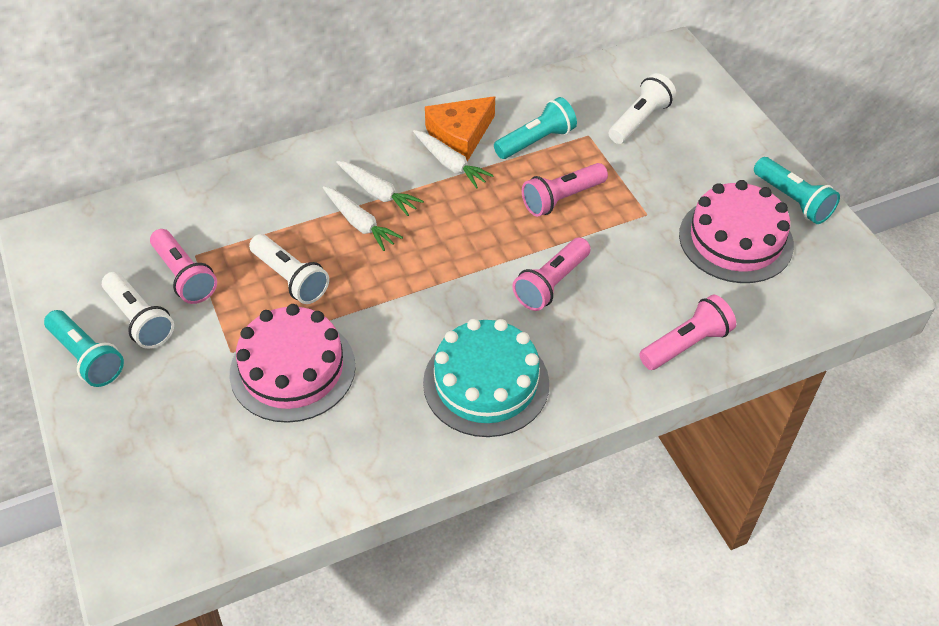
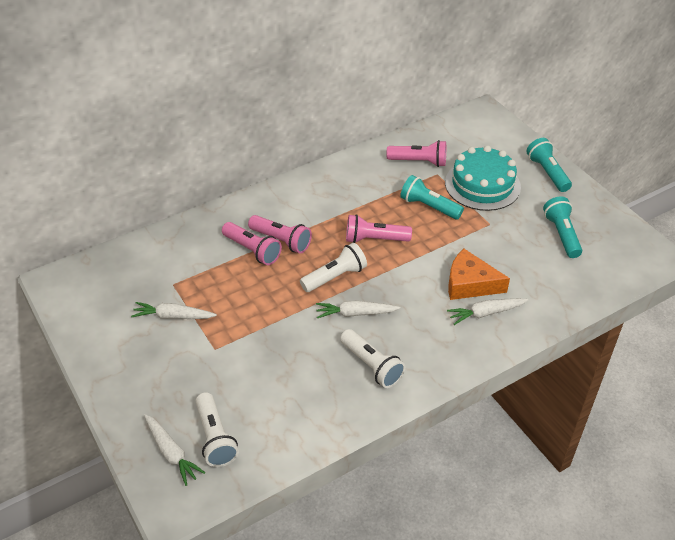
pink cake: [230,304,356,423] [679,180,794,283] = 2 -> none = 0
white carrot: [323,186,403,251] [336,161,424,216] [413,130,494,189] = 3 -> [131,302,217,319] [144,414,205,486] [316,300,400,318] [447,298,528,325] = 4

